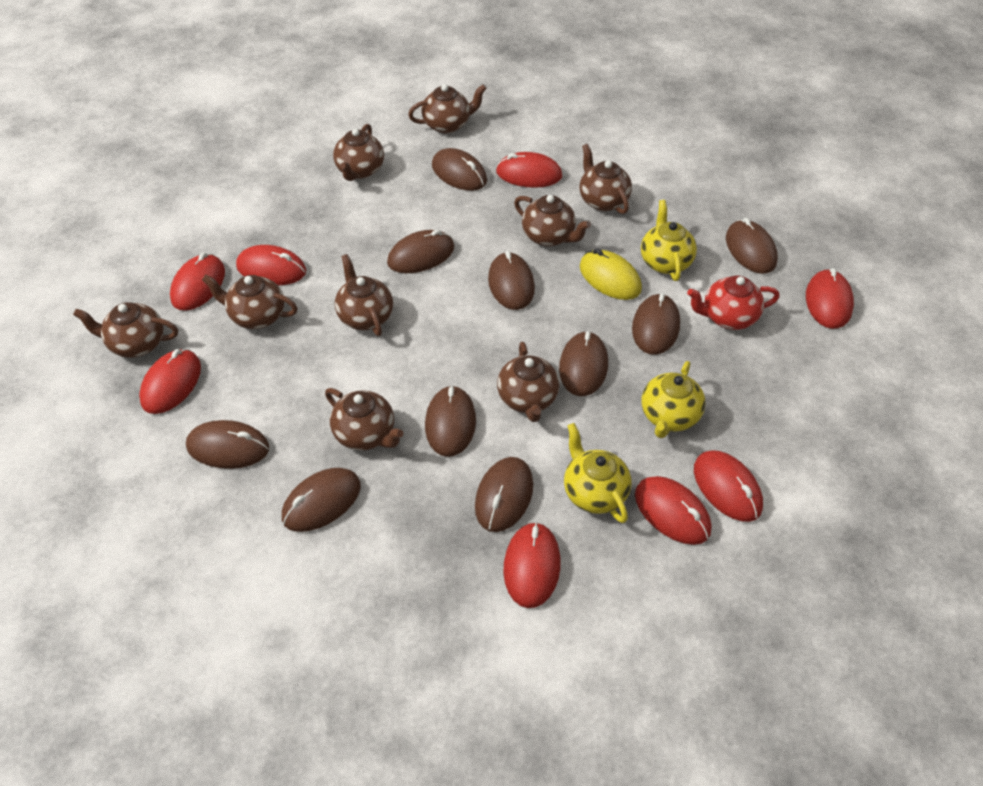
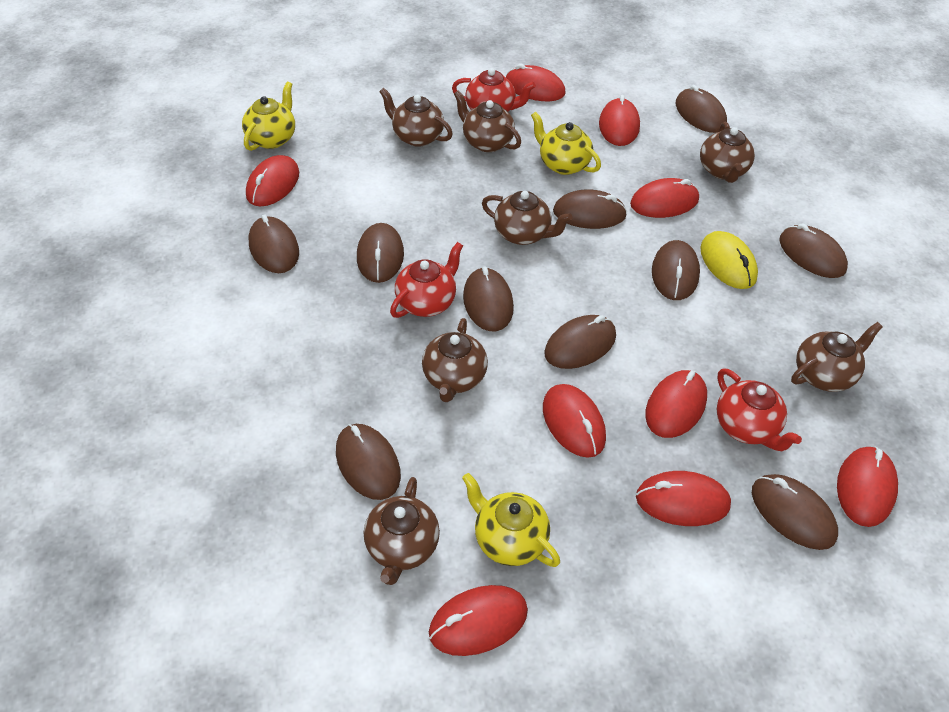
brown teapot: [73,302,178,358] [202,275,298,329] [325,388,404,451] [333,124,384,181] [335,254,393,336] [408,84,487,133] [497,342,559,422] [514,195,591,246] [579,144,632,214] = 9 -> [364,477,440,585] [379,88,453,147] [422,318,488,402] [454,90,521,152] [482,191,572,245] [700,122,755,183] [791,322,883,392] = 7
red mouse: [139,349,201,414] [170,253,225,311] [236,245,306,285] [496,152,562,188] [503,522,561,608] [635,476,711,545] [694,450,763,522] [806,268,854,329] = 8 -> [246,155,299,207] [429,585,528,656] [506,64,566,101] [543,384,606,458] [599,95,640,146] [630,178,699,218] [636,471,731,526] [645,370,707,438] [837,446,898,527] = 9
red teapot: [687,276,780,330] = 1 -> [390,242,463,318] [452,68,536,112] [717,368,802,451] = 3

